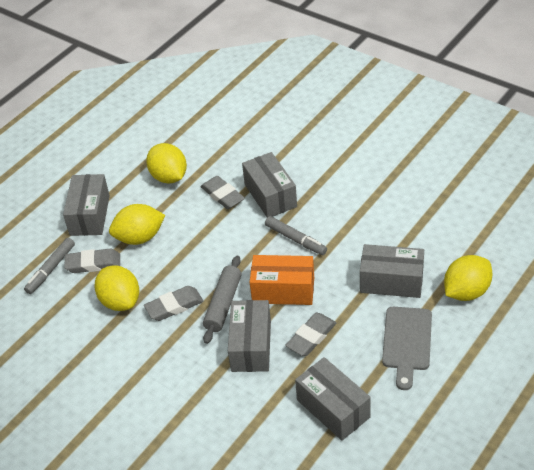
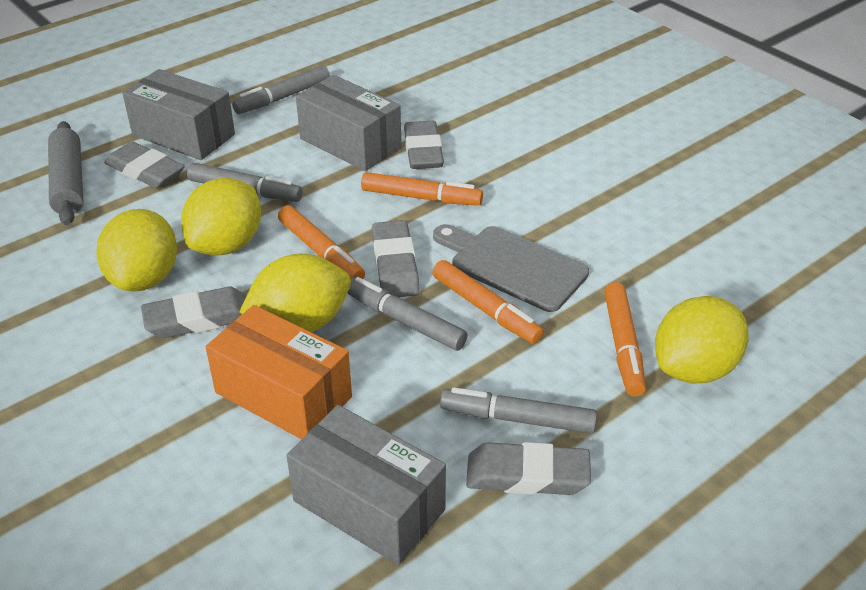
grey box: [63,174,110,236] [228,300,271,372] [242,152,297,217] [295,357,371,441] [360,244,424,298] = 5 -> [122,69,235,160] [287,405,446,565] [296,75,401,171] = 3
grey eraser: [64,249,120,273] [144,286,203,321] [201,176,245,209] [285,313,336,356] = 4 -> [104,141,185,188] [141,287,246,338] [372,220,420,297] [404,121,444,169] [466,442,591,495] = 5
grey marker: [24,238,75,294] [265,216,327,255] = 2 -> [187,163,303,202] [232,65,330,114] [347,277,468,351] [440,387,597,434] = 4
orange marker: none = 0 -> [278,205,365,279] [361,172,483,206] [433,260,544,344] [604,282,646,397] = 4

